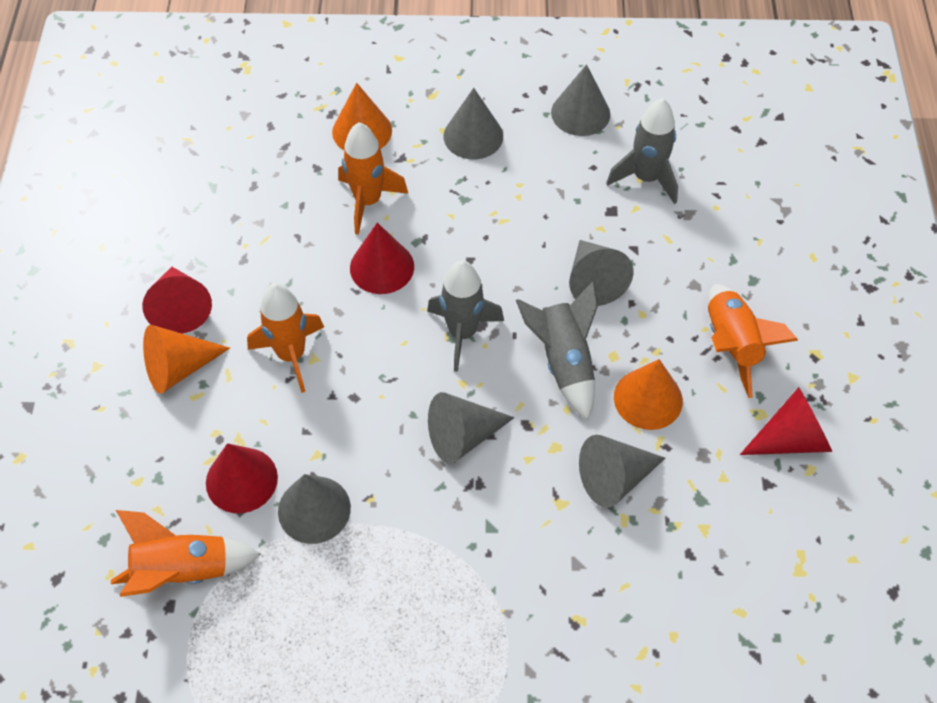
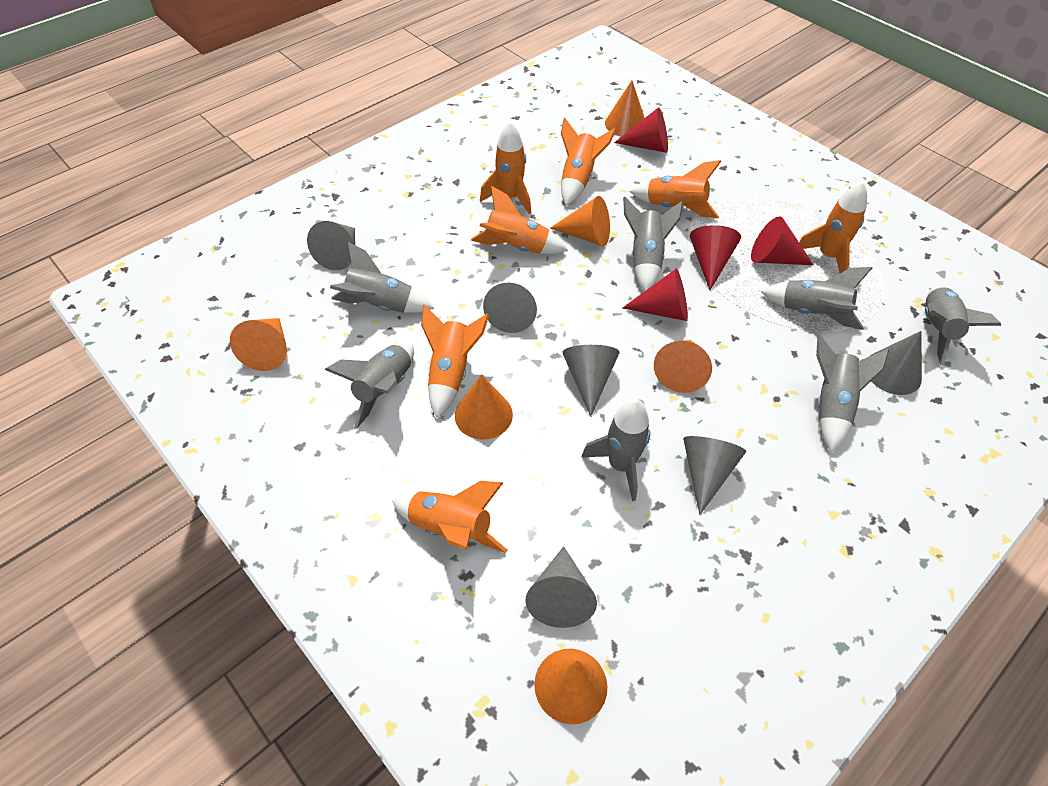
grey rocket: [427,260,504,372] [516,281,598,420] [606,98,678,204] = 3 -> [325,343,414,429] [330,242,434,313] [581,399,650,501] [623,197,683,292] [761,267,872,330] [816,335,889,452] [925,286,1001,366] = 7
orange cone: [143,325,230,394] [332,83,392,150] [614,359,683,430] = 3 -> [230,318,287,371] [455,374,513,440] [534,649,607,724] [550,196,610,246] [605,81,645,137] [654,340,712,393] = 6
orange rocket: [111,510,261,597] [247,283,324,393] [338,122,409,235] [708,284,799,398] = 4 -> [392,481,507,553] [421,305,489,418] [471,186,568,254] [480,122,531,214] [561,118,616,206] [630,160,721,219] [799,181,867,273] = 7

